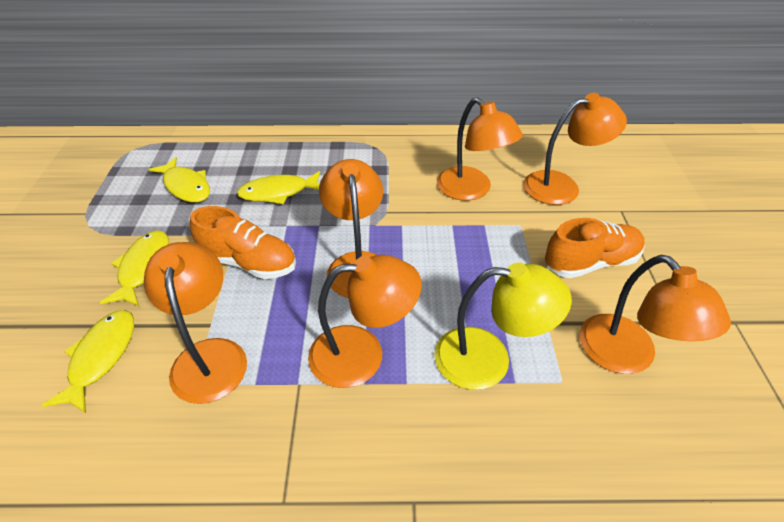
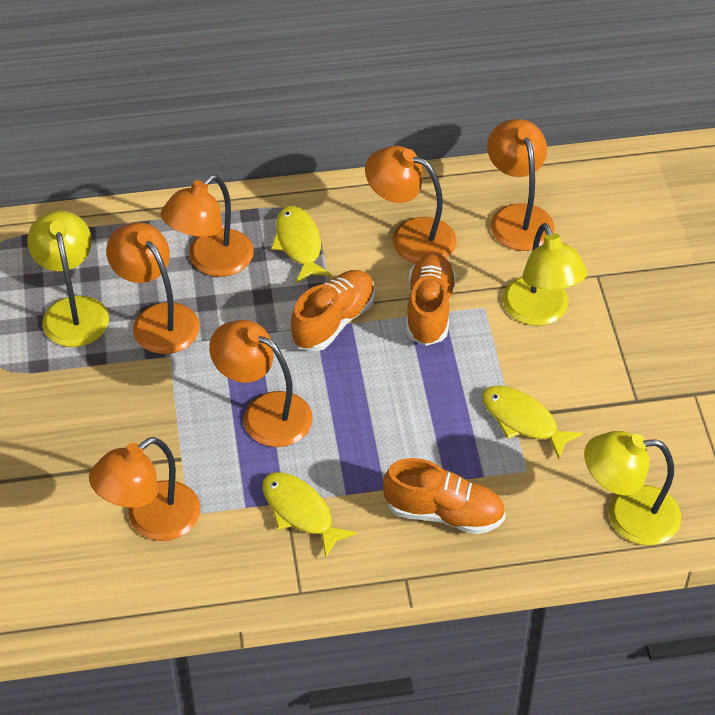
orange shoe: [190,206,296,279] [545,218,645,278] = 2 -> [291,270,375,351] [383,458,506,534] [406,253,457,346] = 3
yellow fish: [41,310,134,413] [100,230,169,306] [148,157,210,202] [237,171,320,204] = 4 -> [262,472,357,557] [271,206,332,283] [482,386,583,459] = 3
yellow lamp: [434,262,572,390] = 1 -> [27,210,109,347] [503,223,587,326] [584,431,681,546] = 3

